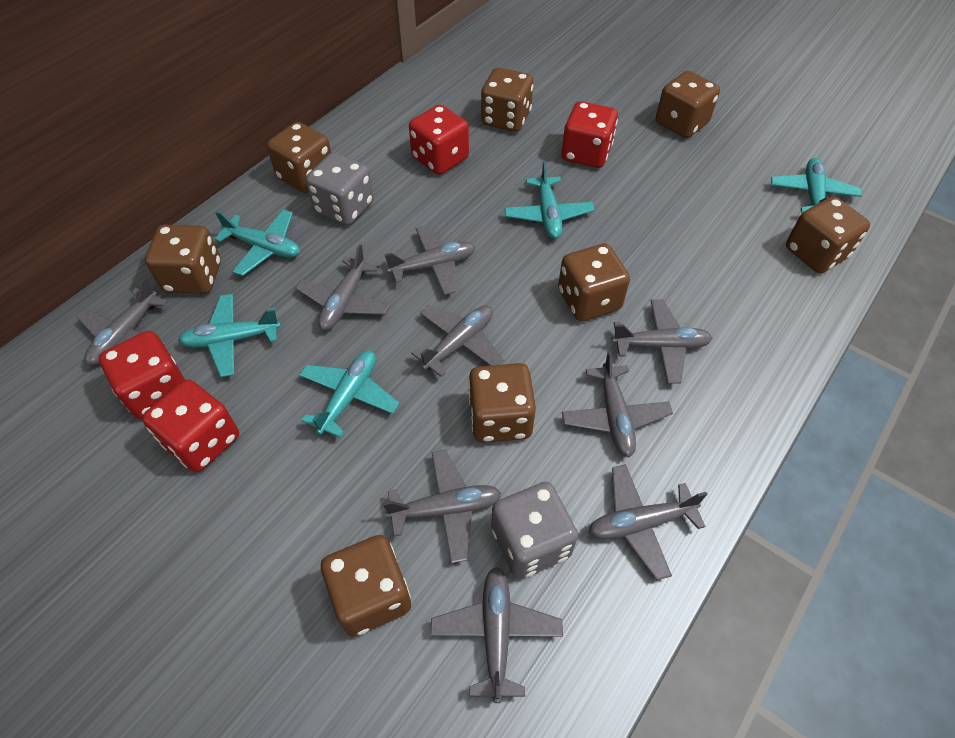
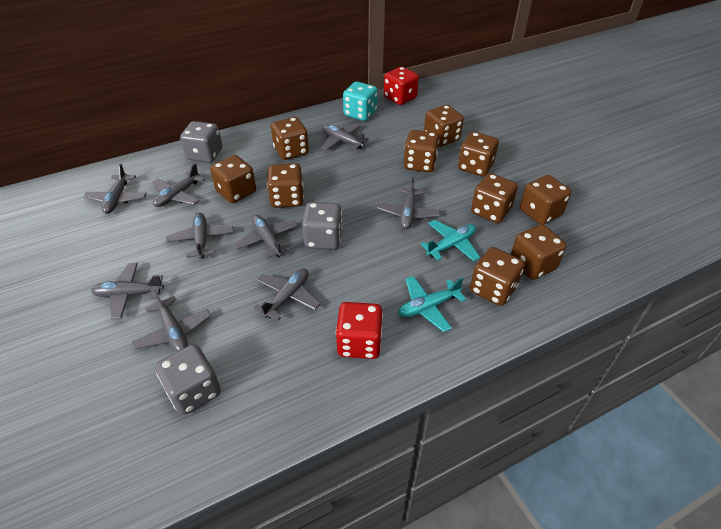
brown dice: [145,225,221,294] [267,122,331,193] [321,535,411,637] [468,363,536,443] [481,67,533,132] [558,243,630,321] [656,71,720,138] [786,196,870,273] = 8 -> [210,155,256,203] [267,163,304,208] [271,117,309,160] [404,130,439,172] [424,105,464,147] [458,132,499,176] [470,247,524,306] [471,173,518,223] [511,224,567,280] [520,175,571,225] = 10
grey dice: [306,153,374,225] [491,482,578,579] = 2 -> [155,344,221,415] [180,121,222,163] [302,202,342,250] = 3
red dice: [98,331,185,419] [142,380,239,472] [409,105,469,175] [562,101,618,168] = 4 -> [336,302,383,359] [384,67,419,105] = 2
turquoise dice: none = 0 -> [343,82,378,121] = 1
turquoise plane: [178,294,281,377] [215,209,300,276] [299,350,399,437] [504,161,595,239] [771,158,862,213] = 5 -> [398,276,466,332] [420,220,480,261] = 2

